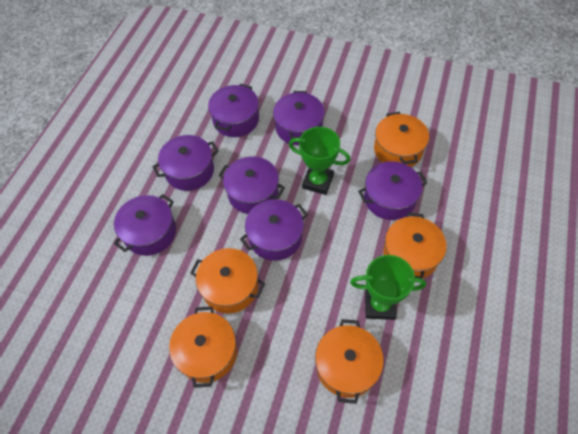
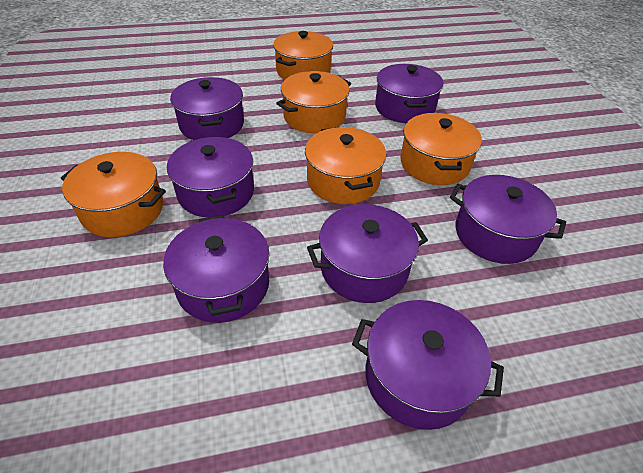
green trophy: [289,127,350,195] [350,255,426,320] = 2 -> none = 0

